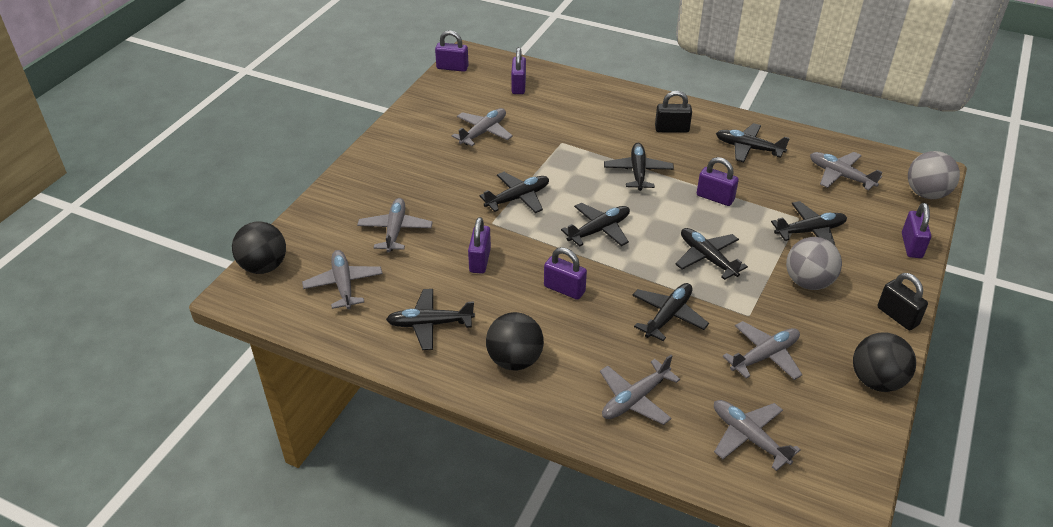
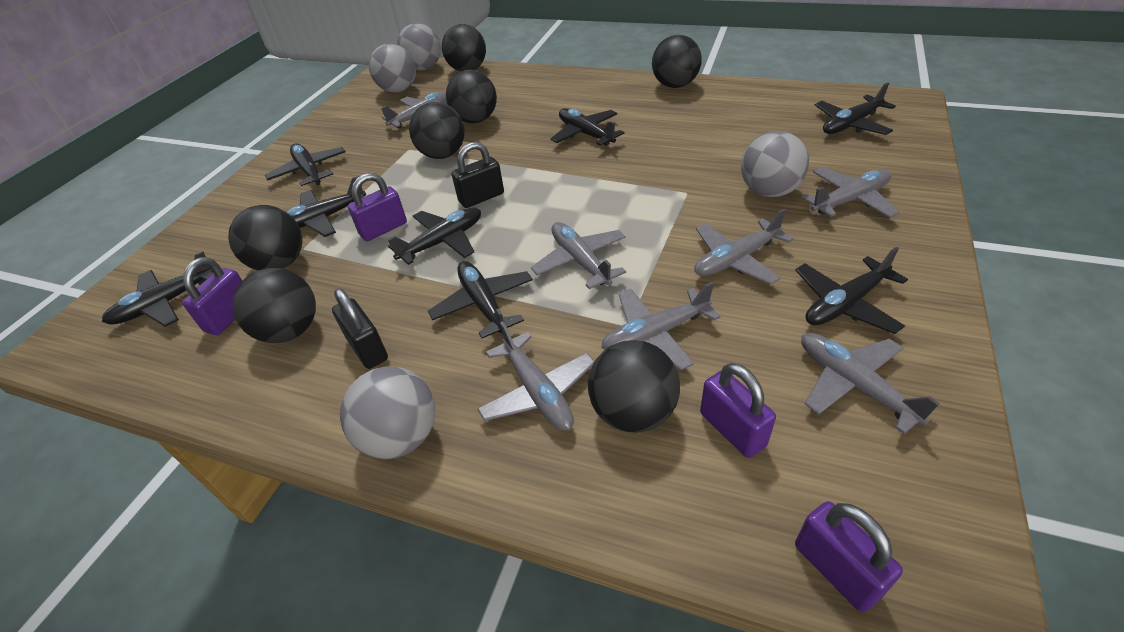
black ball: [232,222,286,274] [486,312,544,370] [853,333,916,392] = 3 -> [228,205,302,270] [232,268,316,343] [409,102,465,159] [442,24,486,71] [446,70,497,124] [588,340,680,433] [652,35,702,88] = 7
grey ball: [786,237,842,290] [908,151,960,199] = 2 -> [340,366,435,459] [369,44,416,93] [397,23,441,70] [741,131,809,197] = 4
purple padlock: [435,30,469,72] [468,217,491,274] [511,47,526,94] [544,247,587,300] [697,157,739,206] [902,203,931,258] = 6 -> [182,257,242,335] [348,173,407,241] [700,363,776,458] [795,501,903,612] = 4

